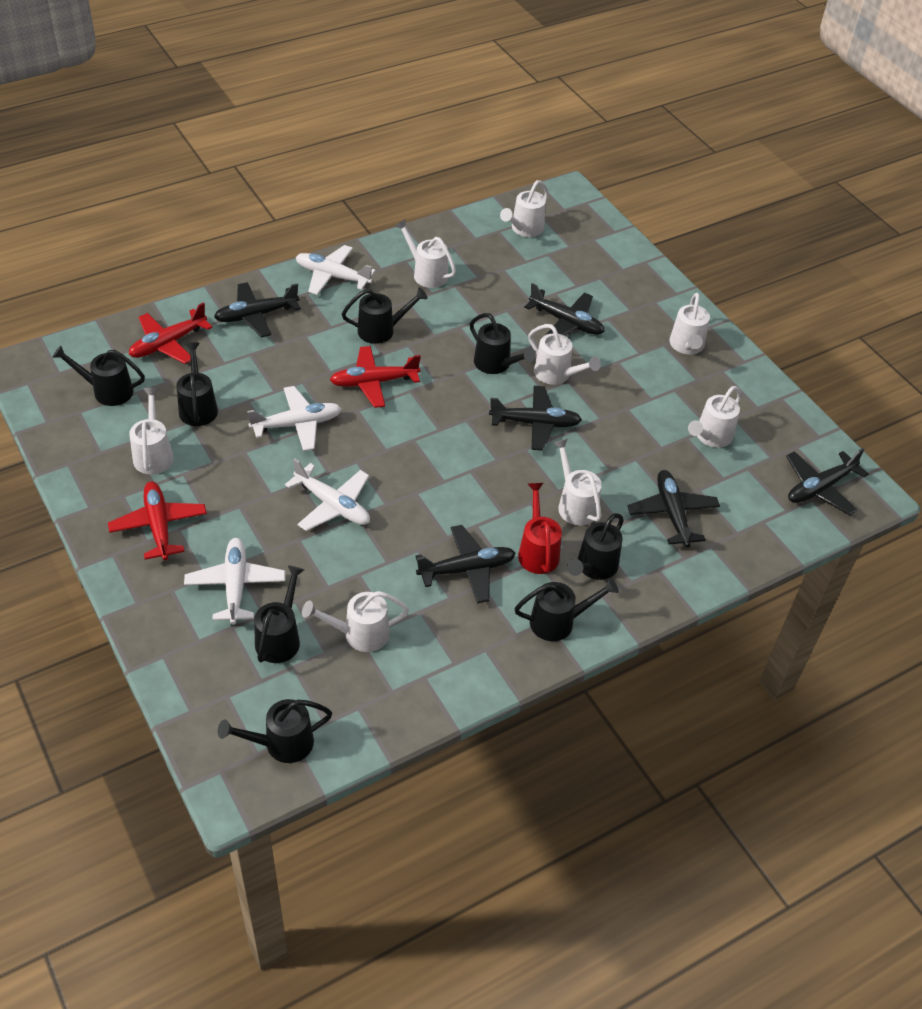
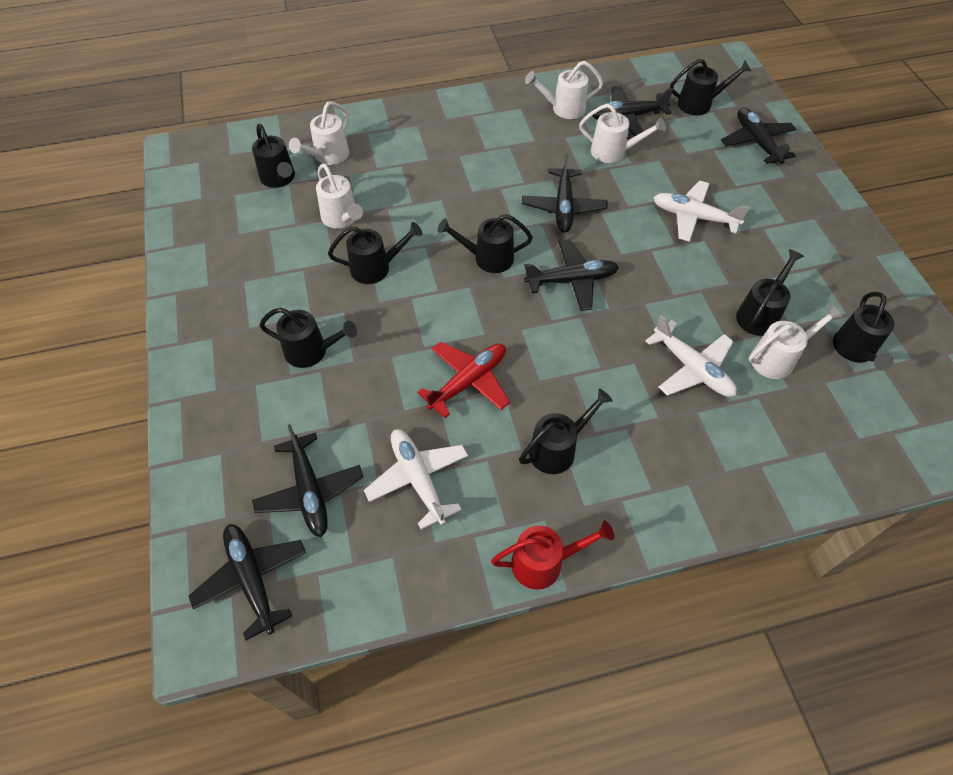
red plane: [108,482,207,560] [129,302,213,364] [330,346,421,408] = 3 -> [417,342,510,418] = 1
white plane: [184,538,285,625] [247,386,342,451] [285,458,370,531] [296,245,376,295] = 4 -> [364,429,468,530] [645,315,737,397] [653,181,750,242] = 3
white watering can: [129,388,174,475] [302,591,409,652] [395,219,456,288] [500,180,548,237] [528,324,601,385] [553,439,602,526] [669,293,710,355] [688,386,742,448] = 8 -> [289,102,349,165] [316,164,363,229] [525,61,603,119] [579,103,666,163] [748,304,843,379] = 5

